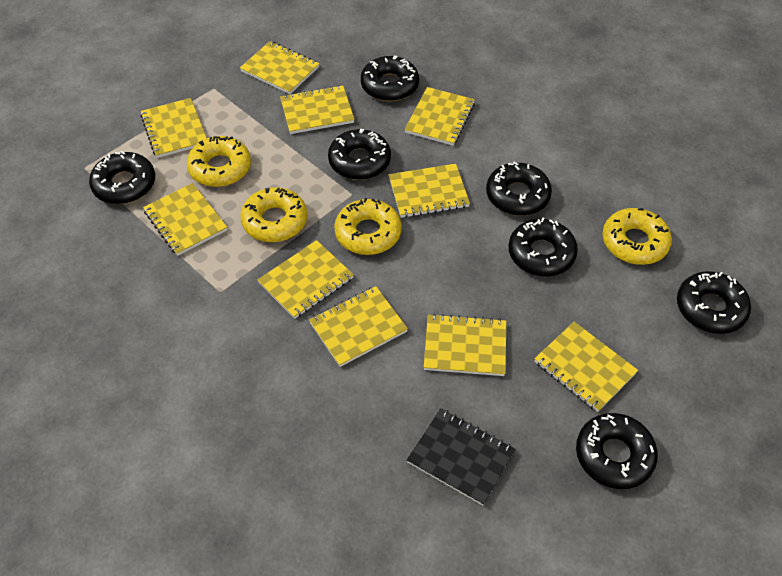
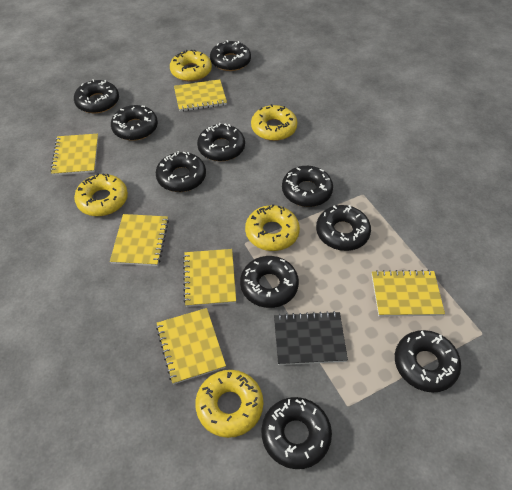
black donut: [89,151,155,204] [328,129,391,180] [361,55,419,101] [486,162,552,216] [508,218,578,276] [576,413,658,489] [677,271,751,334] = 7 -> [74,79,119,113] [111,105,158,141] [156,151,206,192] [197,123,245,161] [210,40,251,71] [240,256,299,308] [261,397,332,469] [282,166,333,207] [316,205,371,251] [395,330,461,393] = 10
yellow donut: [187,136,251,187] [240,187,307,242] [334,198,402,255] [602,208,672,265] = 4 -> [74,173,128,216] [170,50,212,82] [195,370,263,438] [245,204,300,251] [251,104,297,141] = 5
yellow notebook: [140,98,207,158] [143,183,227,256] [240,41,319,94] [258,240,354,319] [280,85,355,134] [309,286,408,367] [389,164,470,218] [405,87,475,146] [424,314,506,376] [534,322,638,412] = 10 -> [50,134,98,176] [110,214,169,266] [156,308,226,384] [174,79,227,112] [183,249,236,307] [372,270,445,316] = 6

